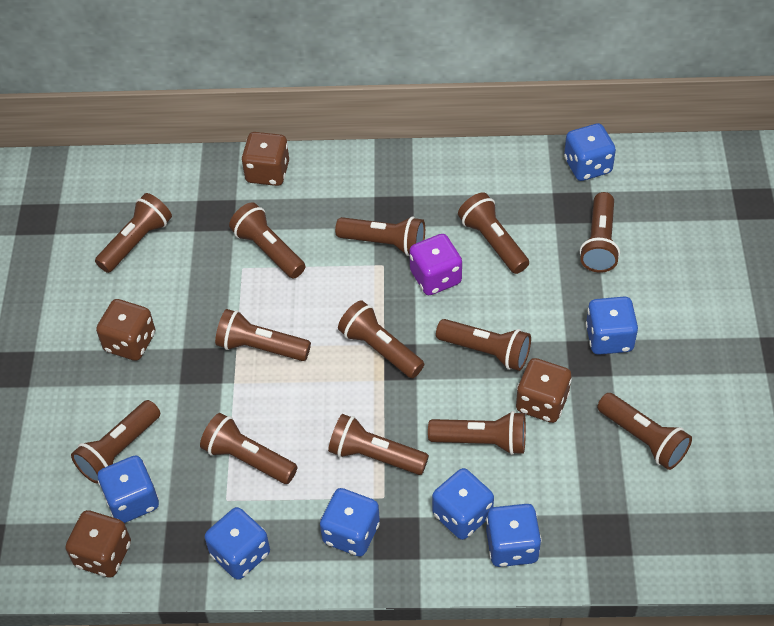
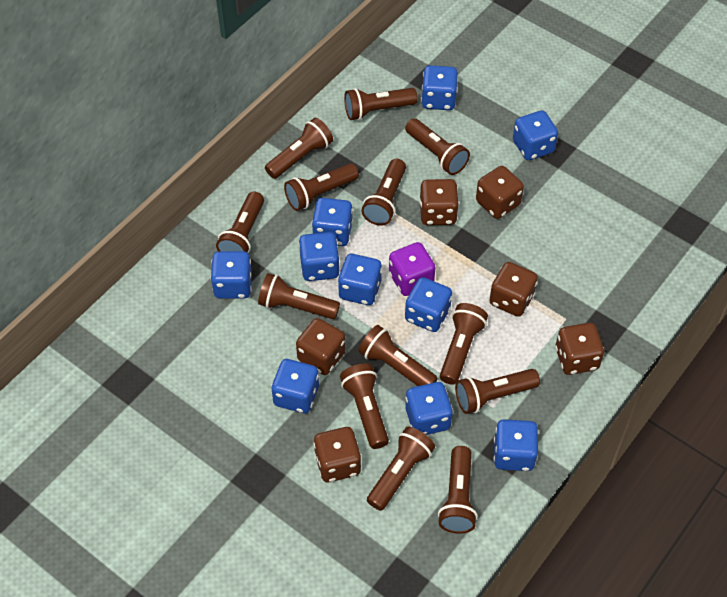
blue dice: [98,455,159,523] [205,507,270,580] [320,488,380,557] [432,468,494,540] [486,504,542,567] [564,123,616,181] [586,296,638,355] = 7 -> [210,251,252,299] [271,359,319,413] [299,232,340,281] [312,198,353,246] [338,254,382,305] [405,277,452,332] [405,382,453,435] [421,65,458,110] [494,419,538,471] [513,110,558,160] = 10
brown dice: [66,510,131,577] [96,299,155,361] [241,132,289,186] [516,358,572,423] = 4 -> [296,318,346,375] [313,427,361,482] [419,179,459,225] [476,166,524,219] [489,262,538,317] [555,323,604,375] = 6

